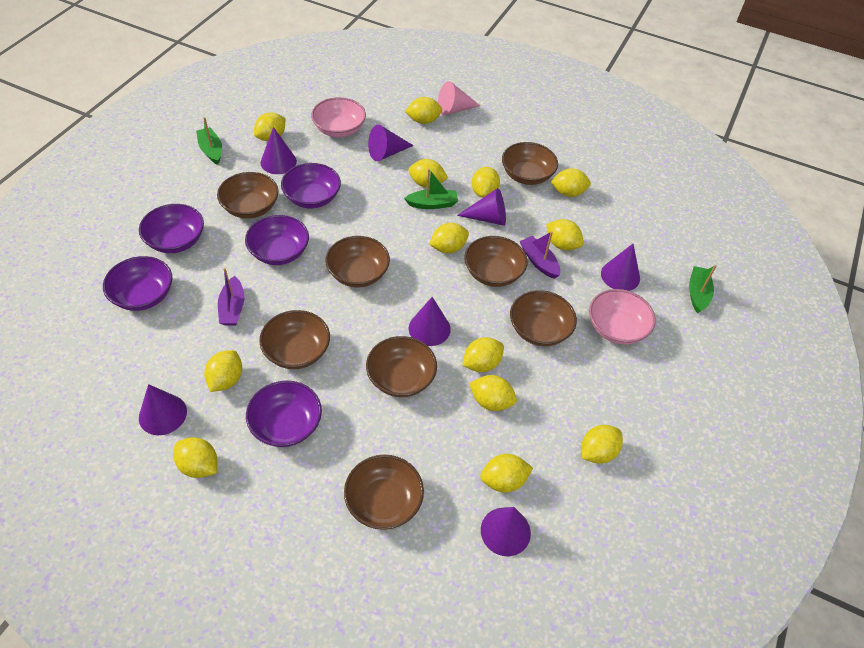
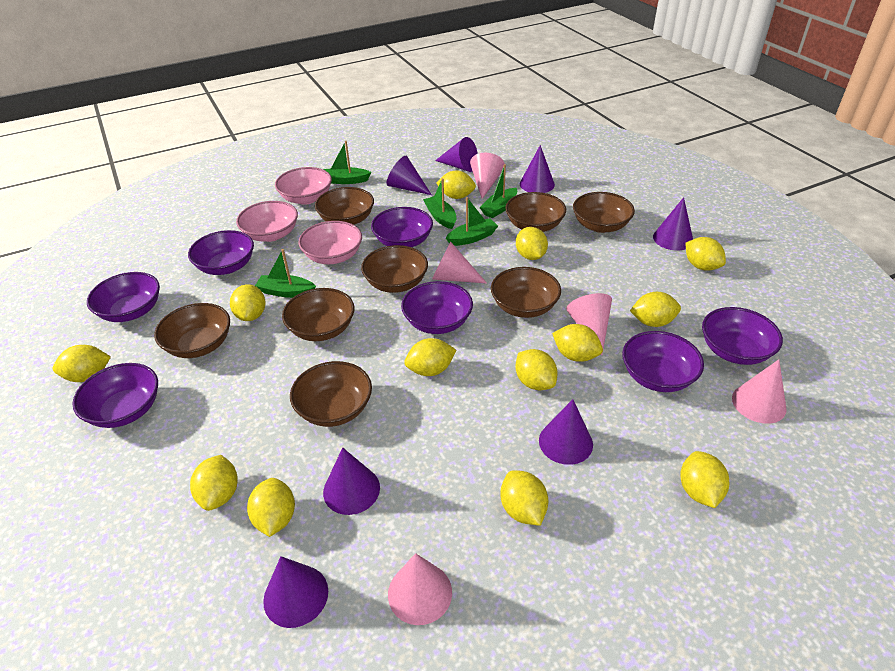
green boat: [196,117,222,165] [404,169,458,209] [689,265,717,313] = 3 -> [255,249,316,298] [323,141,371,184] [423,178,457,229] [446,197,498,246] [480,164,517,218] = 5
pink bowl: [311,97,366,137] [589,289,656,344] = 2 -> [236,201,298,242] [275,167,332,205] [298,221,362,264] = 3
pink cone: [438,81,480,116] = 1 -> [388,553,452,625] [432,241,487,284] [470,153,505,199] [566,293,612,355] [732,360,787,424] = 5
purple boat: [218,268,244,326] [520,231,560,279] = 2 -> none = 0
purple bowl: [103,256,172,311] [139,204,204,253] [245,215,309,265] [246,380,322,447] [281,163,341,208] = 5 -> [72,363,158,428] [87,272,160,322] [188,230,254,275] [371,207,433,247] [401,281,473,334] [622,331,704,392] [702,307,783,365] = 7

